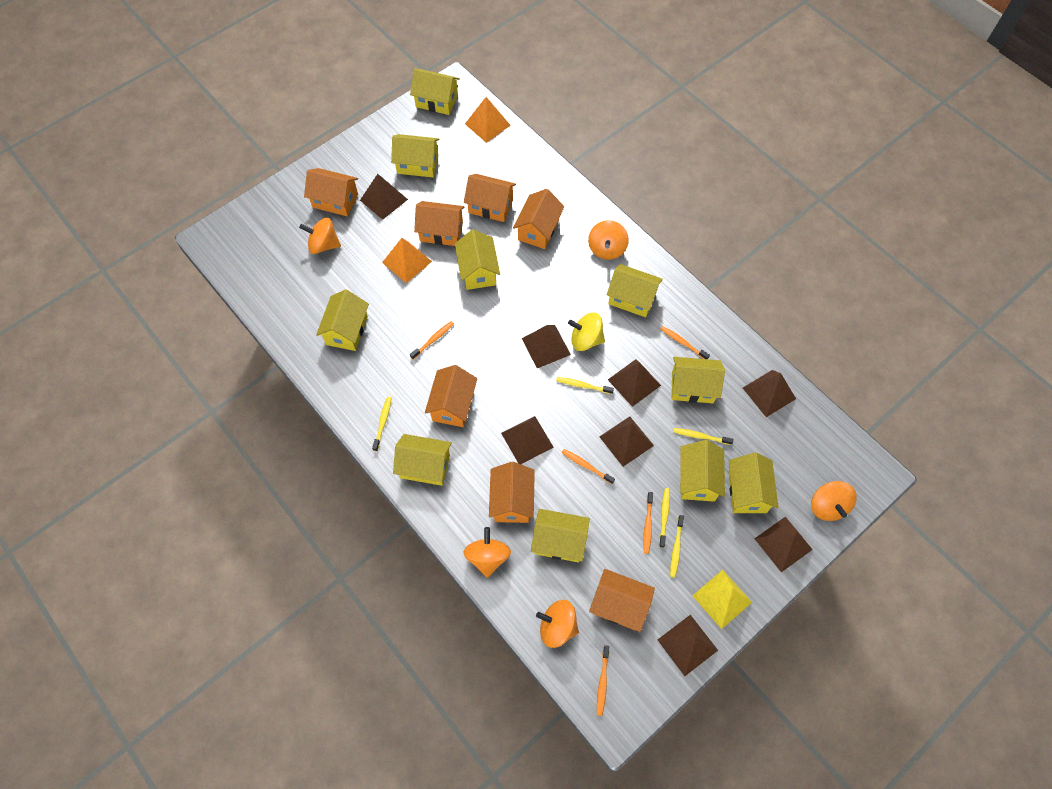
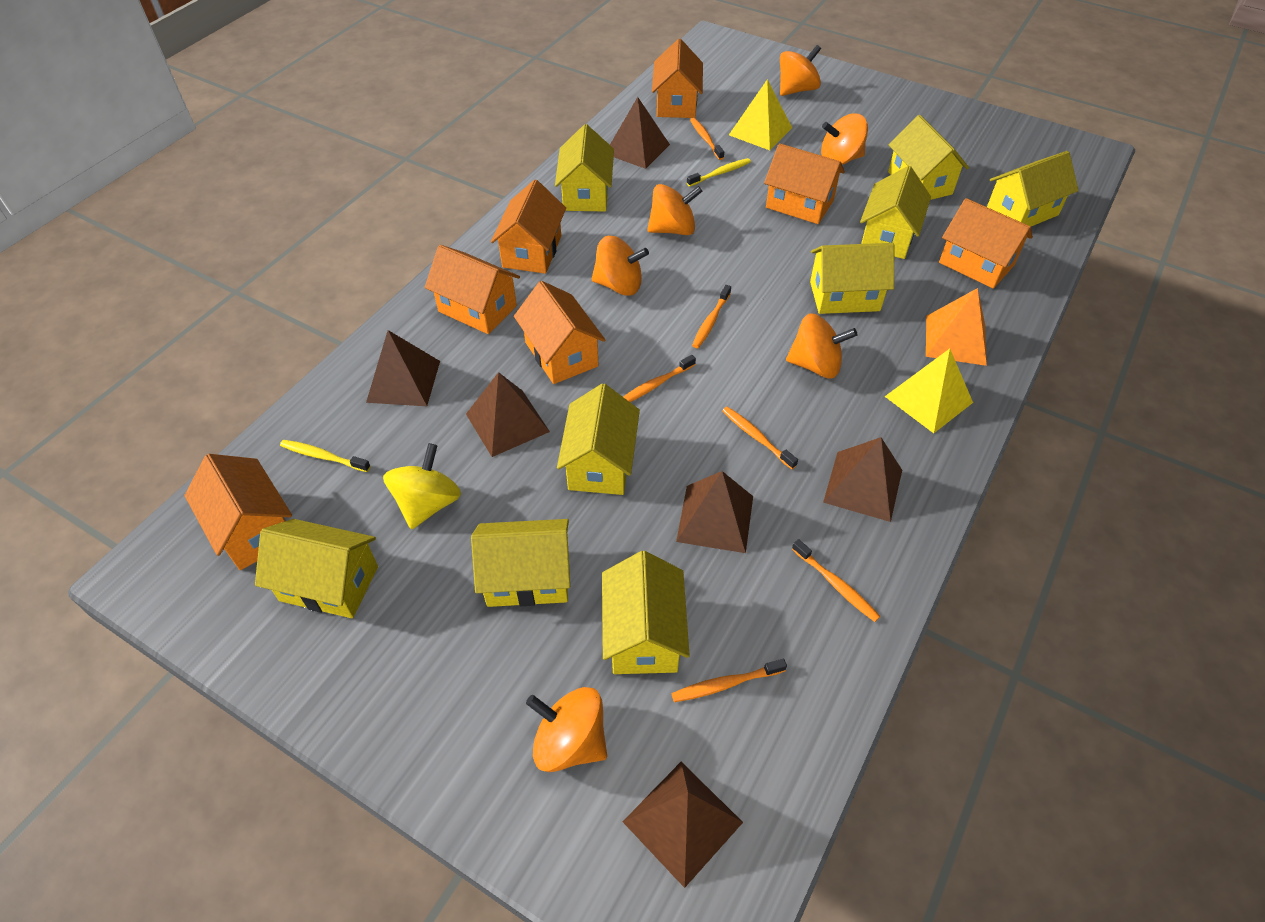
brown pyramid: [360,174,408,220] [501,416,554,464] [522,325,571,368] [600,417,654,467] [608,359,661,407] [658,615,718,676] [743,370,796,417] [754,517,813,572] = 8 -> [366,330,440,406] [466,372,550,457] [610,97,670,169] [623,762,743,888] [676,471,753,553] [823,437,902,522] = 6
orange pyramid: [382,238,432,283] [465,97,511,143] = 2 -> [926,288,987,366] = 1
orange spinning top: [299,217,341,254] [464,527,511,578] [536,600,579,648] [588,220,629,260] [811,481,857,521] = 5 -> [526,687,607,772] [592,236,649,296] [647,184,702,235] [780,45,821,96] [786,314,857,378] [821,113,868,165] = 6
orange toothbrush: [410,321,454,359] [561,449,615,484] [597,645,609,716] [643,492,653,554] [660,326,710,359] = 5 -> [623,355,696,402] [671,659,787,702] [690,118,724,160] [692,285,731,348] [722,407,798,469] [792,539,881,622] = 6
yellow house: [316,289,369,351] [391,134,439,178] [393,434,452,486] [410,68,460,115] [455,229,500,290] [531,509,590,562] [607,264,663,317] [671,357,725,403] [680,440,725,502] [729,452,779,513] = 10 -> [255,519,378,618] [471,519,570,607] [555,124,614,211] [557,383,640,495] [602,551,690,674] [810,243,894,314] [860,166,931,259] [888,115,969,200] [987,151,1079,227] = 9
yellow pyramid: [692,570,752,629] = 1 -> [729,79,792,150] [885,349,973,433] = 2
yellow toothbrush: [372,397,392,451] [556,377,614,394] [659,488,670,548] [670,515,684,578] [673,428,733,445] = 5 -> [280,440,371,472] [687,158,751,187] = 2

